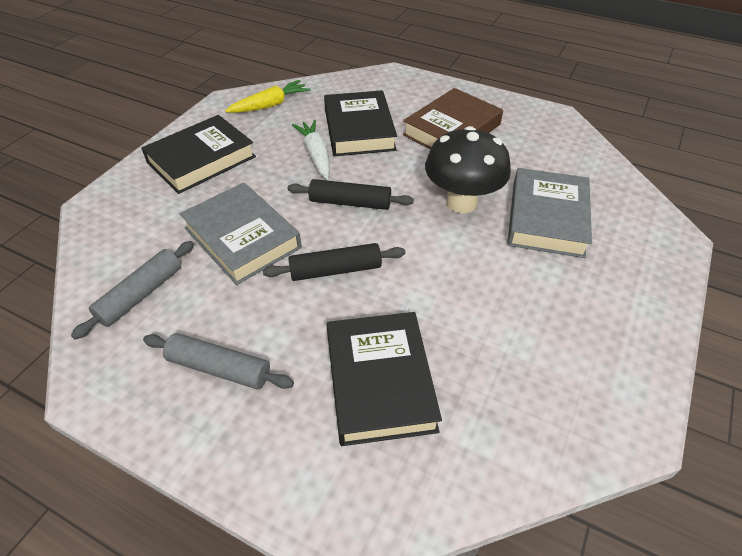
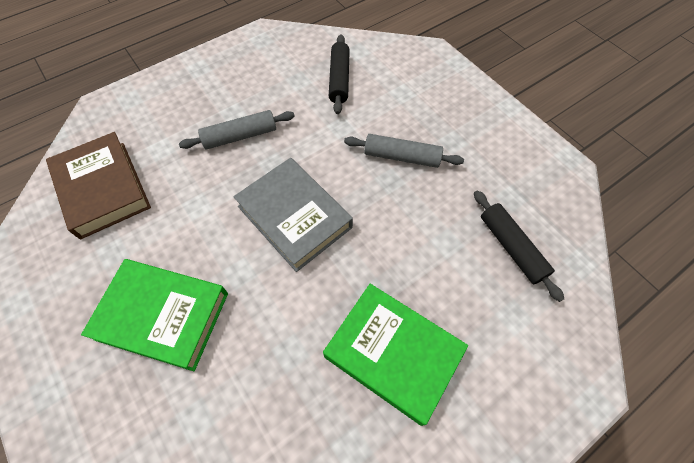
black book: [141,115,256,194] [324,90,397,156] [327,312,442,446] = 3 -> none = 0
black mushroom: [425,126,511,213] = 1 -> none = 0
green book: none = 0 -> [81,259,228,371] [323,284,468,426] = 2
grey book: [180,182,302,285] [508,168,592,258] = 2 -> [233,158,353,272] = 1
white carrot: [292,120,330,180] = 1 -> none = 0
yellow carrot: [225,80,310,113] = 1 -> none = 0

